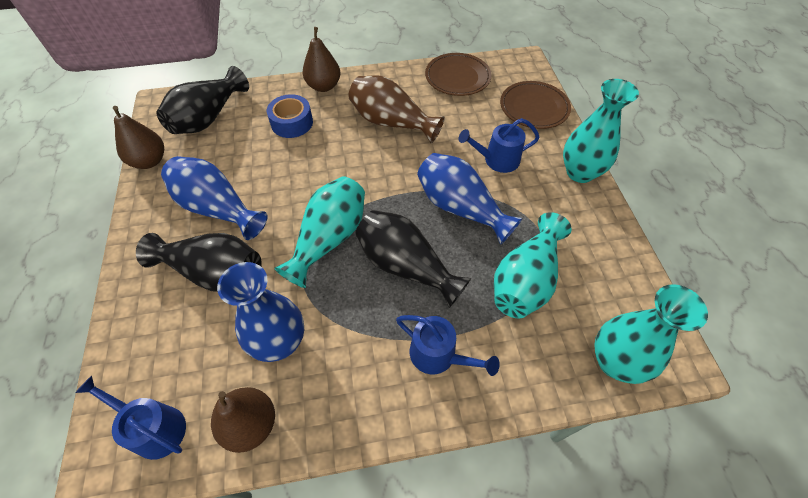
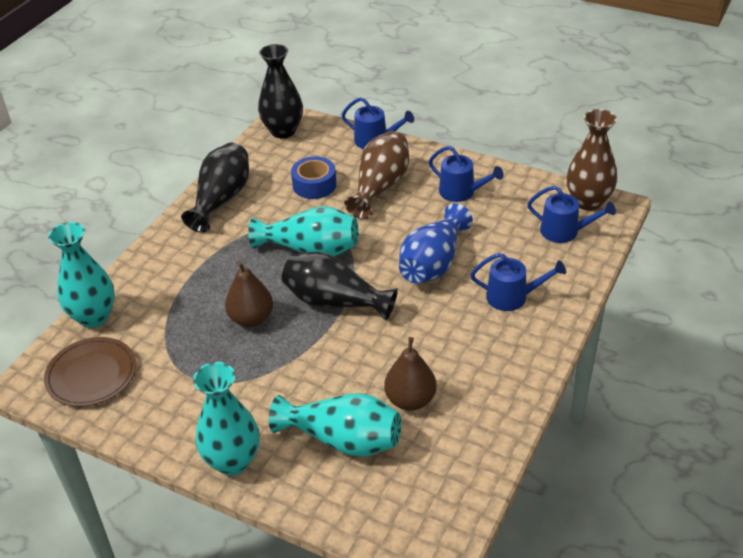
blue vase: [161,156,268,240] [217,262,304,362] [417,153,523,245] = 3 -> [399,203,473,283] = 1
blue watering can: [75,376,186,460] [396,315,500,376] [459,118,540,173] = 3 -> [342,97,414,149] [429,146,504,202] [470,253,566,311] [527,186,616,243] = 4
brown pear: [113,106,164,169] [211,387,275,453] [302,27,340,92] = 3 -> [225,261,273,327] [384,337,437,410] = 2
brown plate: [425,53,492,96] [500,81,571,129] = 2 -> [44,337,136,407] = 1
brown vase: [348,75,445,143] = 1 -> [344,131,409,219] [567,109,617,211] = 2

